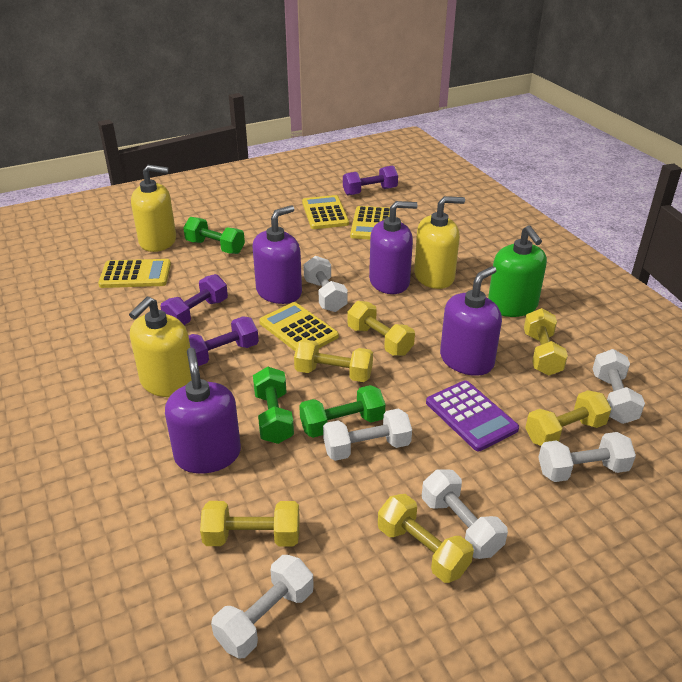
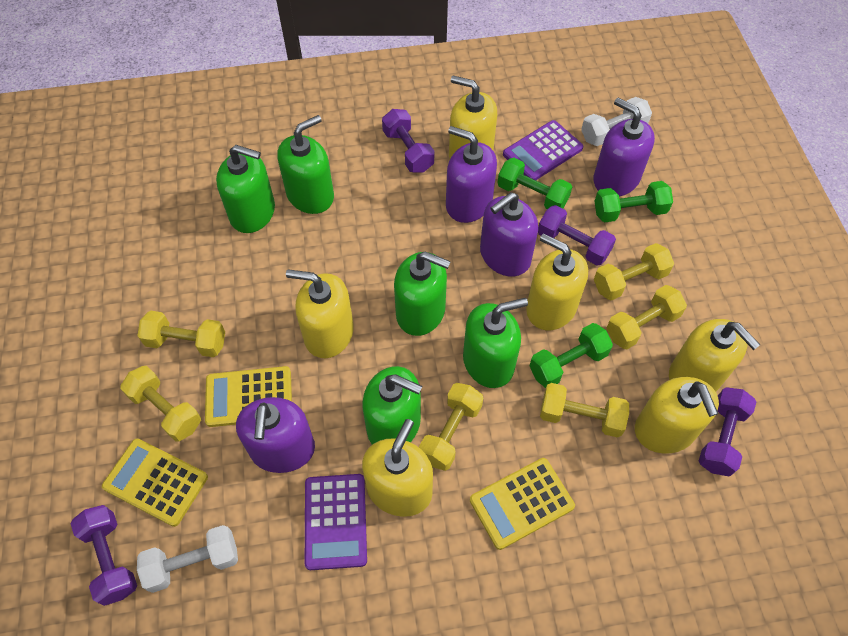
green soap dispenser: [488,225,547,317] = 1 -> [216,145,275,233] [277,115,334,214] [362,366,422,444] [394,252,451,336] [463,298,528,388] = 5
purple calculator: [426,380,519,451] = 1 -> [305,474,367,570] [503,120,583,180] = 2
purple dumbbell: [160,274,228,325] [188,316,259,366] [343,166,398,196] = 3 -> [70,505,137,606] [382,109,434,173] [538,205,616,265] [699,387,757,477] = 4
white dumbbell: [211,555,314,659] [303,256,348,312] [323,409,412,461] [422,469,508,559] [538,432,636,482] [593,349,645,424] = 6 -> [137,525,238,593] [581,97,652,146] = 2
yellow calculator: [98,259,171,288] [259,302,339,351] [302,195,349,229] [350,206,390,240] = 4 -> [102,438,208,527] [205,366,292,427] [470,458,575,550] = 3
yellow soap dispenser: [129,297,192,397] [131,165,176,252] [414,196,465,289] = 3 -> [286,269,354,358] [362,419,433,517] [449,76,497,158] [526,233,588,330] [635,377,719,454] [669,319,760,392] = 6

